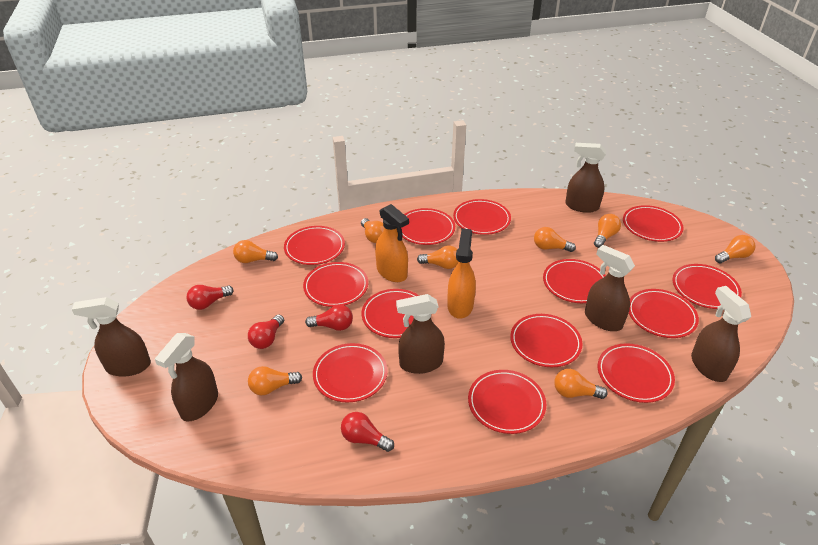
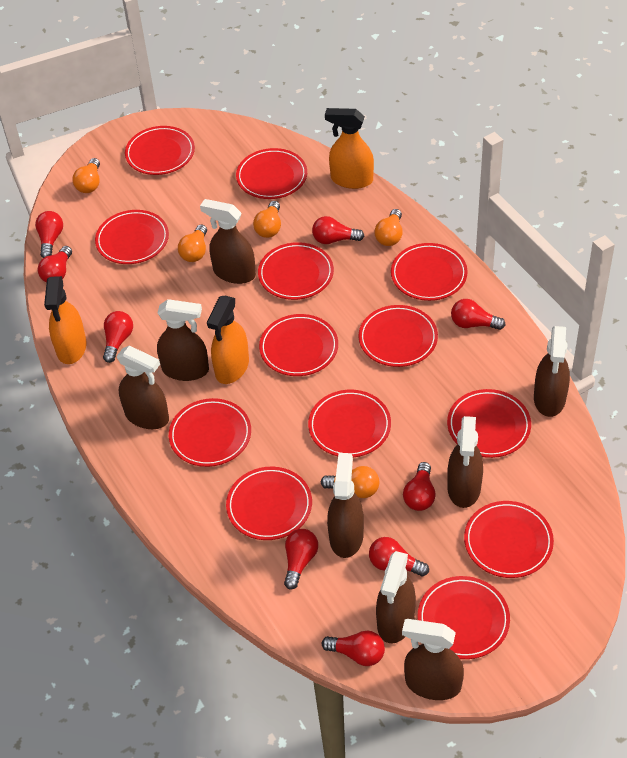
brown spray bottle: [72,297,151,377] [155,333,218,421] [396,294,445,374] [565,143,606,213] [585,245,635,331] [691,286,751,382] = 6 -> [117,345,169,429] [157,299,209,381] [200,199,256,284] [327,453,364,558] [376,551,416,644] [402,619,464,700] [447,416,483,508] [534,326,570,417] = 8
orange light bulb: [233,240,278,263] [248,366,302,395] [361,218,384,243] [417,246,458,269] [534,227,576,252] [554,369,608,399] [594,214,621,248] [715,235,756,263] = 8 -> [73,158,100,193] [178,225,207,262] [253,201,281,238] [321,466,379,498] [374,209,402,246] = 5
orange spray bottle: [375,204,409,282] [447,229,476,319] = 2 -> [44,276,86,364] [207,296,249,384] [325,108,374,189] = 3
red light bulb: [187,285,234,310] [248,315,284,349] [305,305,353,331] [341,412,394,452] = 4 -> [35,211,63,258] [38,246,72,283] [103,311,133,363] [284,529,318,590] [312,216,364,244] [322,631,385,666] [369,537,429,576] [403,462,436,511] [451,299,506,330] = 9

